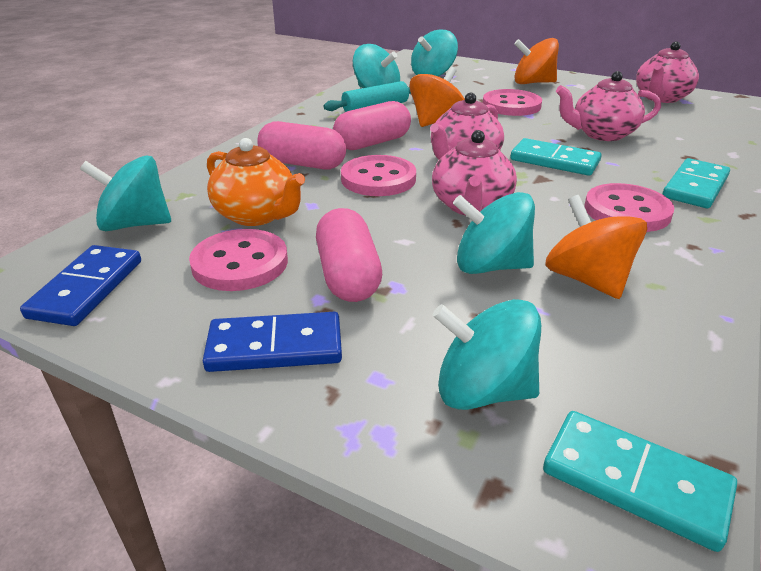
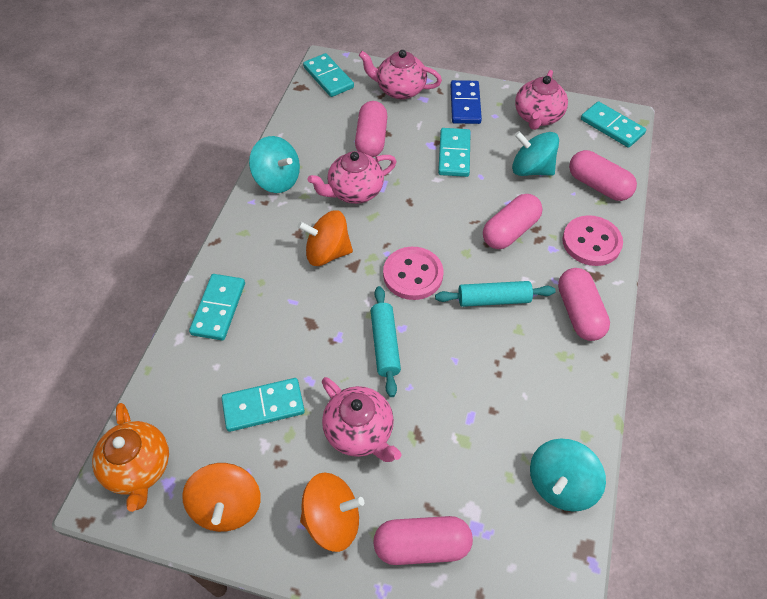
blue domino: [20,245,141,326] [203,312,342,372] = 2 -> [451,80,482,124] = 1
pink button: [189,229,288,291] [341,155,416,196] [483,89,542,116] [584,183,674,232] = 4 -> [383,247,443,300] [562,215,623,266] = 2
pink capsule: [257,121,346,169] [316,208,382,302] [333,101,411,150] = 3 -> [355,101,388,157] [373,516,473,565] [483,194,543,249] [558,268,610,341] [569,150,637,201] = 5
turquoise domino: [510,138,602,176] [543,411,737,552] [662,158,730,208] = 3 -> [189,274,245,340] [222,378,305,432] [303,53,354,97] [438,128,471,177] [581,101,646,148] = 5
turquoise rolling pin: [323,81,411,112] = 1 -> [371,286,401,397] [435,281,555,307] = 2
turquoise spinning top: [80,155,171,231] [353,44,400,88] [411,29,458,76] [433,299,541,410] [453,192,535,274] = 5 -> [249,136,300,193] [512,131,559,176] [530,439,606,512] = 3

